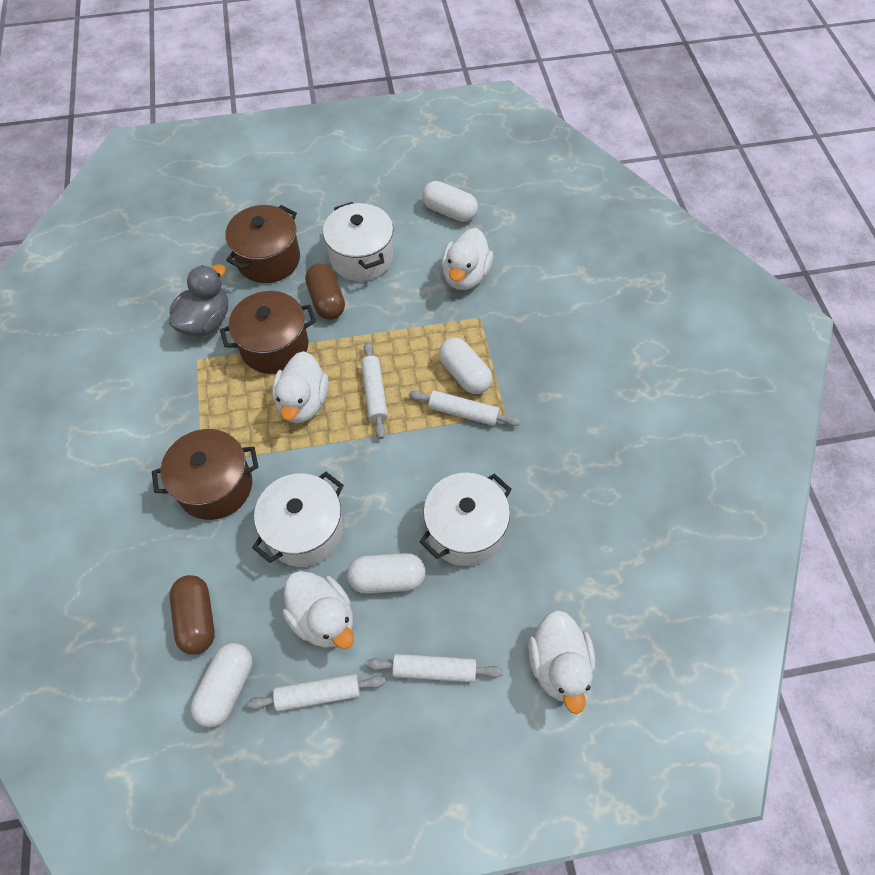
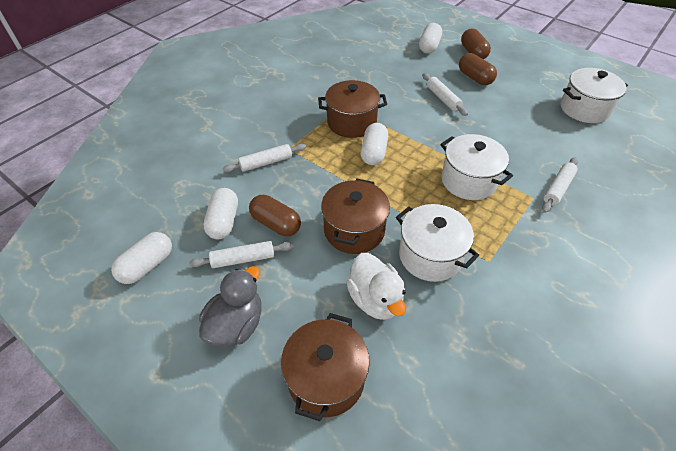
brown capsule: [169,575,215,655] [305,264,345,320] = 2 -> [249,195,301,236] [459,53,497,85] [461,29,491,59] = 3
white duck: [272,351,329,423] [282,571,354,649] [441,228,493,290] [528,610,595,714] = 4 -> [347,253,406,320] = 1

